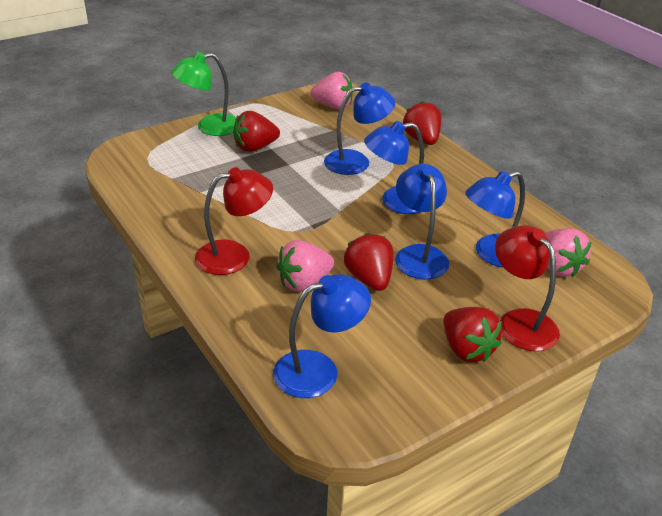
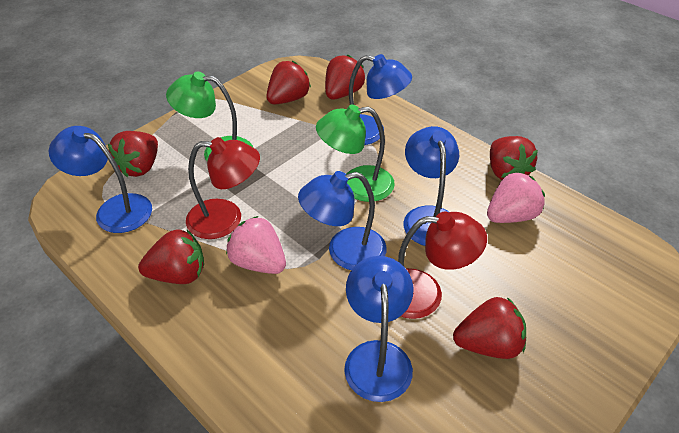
green lamp: [171,52,236,136] = 1 -> [166,72,253,161] [316,104,395,202] = 2
pink strawberry: [276,240,334,292] [310,72,353,109] [545,228,591,277] = 3 -> [226,216,286,274] [487,172,545,223] = 2
red strawberry: [233,111,280,152] [344,233,394,291] [403,101,442,145] [443,307,502,362] = 4 -> [108,131,158,177] [138,230,204,284] [266,61,311,104] [325,55,365,100] [453,297,526,359] [490,136,538,180] = 6

